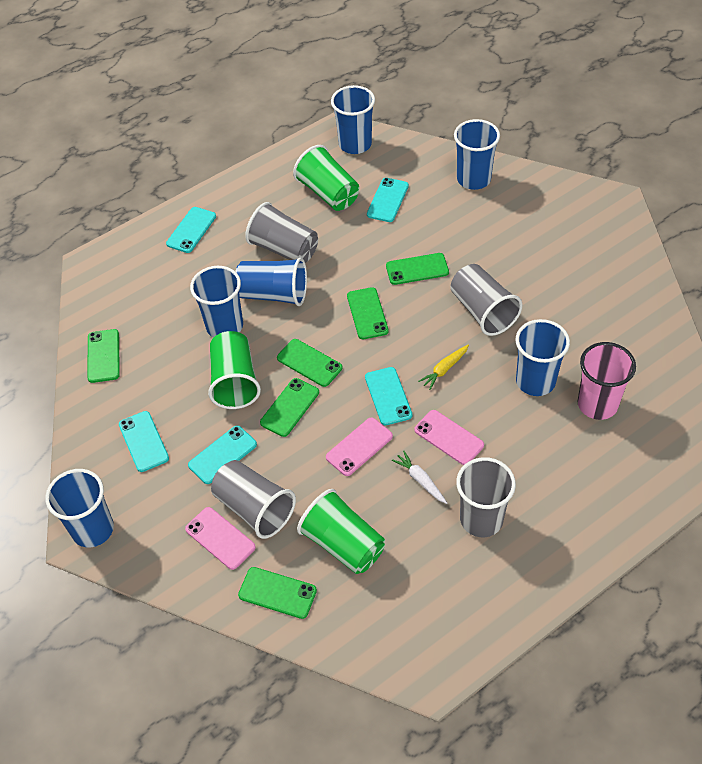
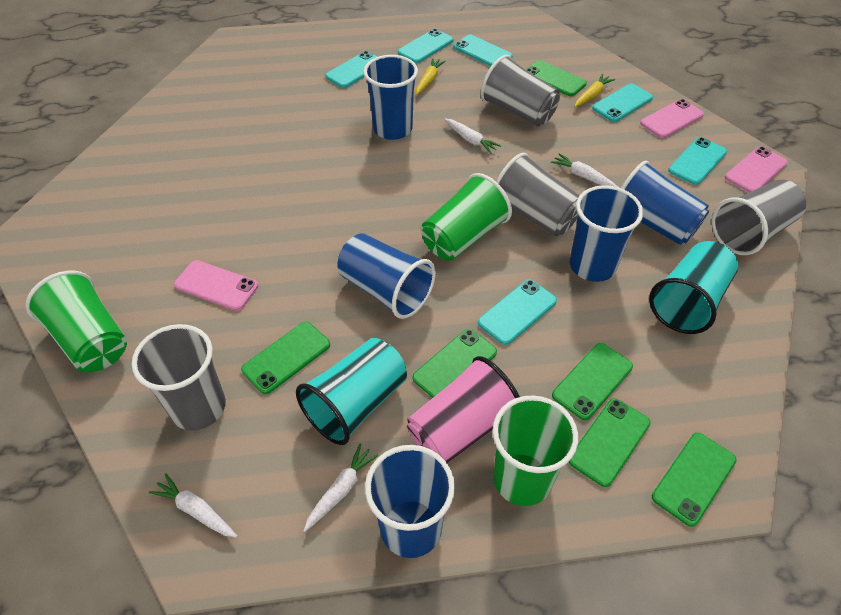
blue cup: [45,469,114,547] [190,266,243,338] [235,258,307,306] [331,85,375,154] [454,119,500,190] [515,319,570,396] = 6 -> [337,233,436,319] [363,55,418,140] [365,445,455,558] [569,185,643,282] [621,161,709,245] = 5
turquoise cup: none = 0 -> [296,338,407,445] [649,241,738,334] = 2
turquoise phone: [119,411,169,472] [166,207,216,253] [188,426,257,484] [365,367,412,425] [367,178,409,222] = 5 -> [325,51,377,88] [398,29,453,63] [453,35,513,66] [478,279,557,345] [592,83,653,122] [668,137,727,185] = 6
white carrot: [392,451,447,504] = 1 -> [149,473,237,538] [304,443,379,532] [444,118,501,154] [551,153,618,187] = 4
yellow carrot: [418,344,469,390] = 1 -> [416,58,446,95] [574,74,615,107] = 2

